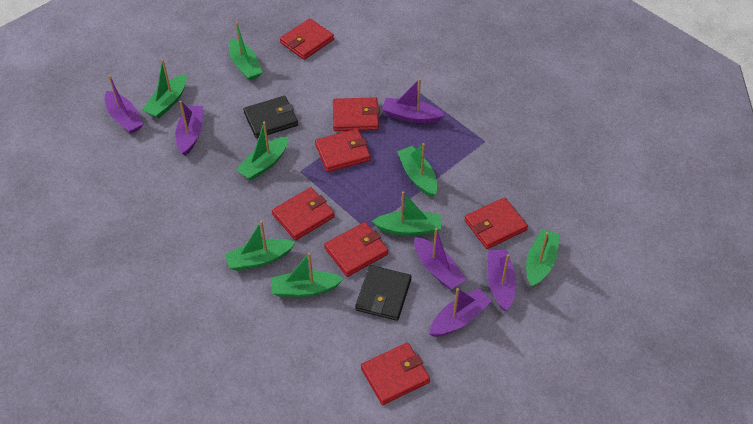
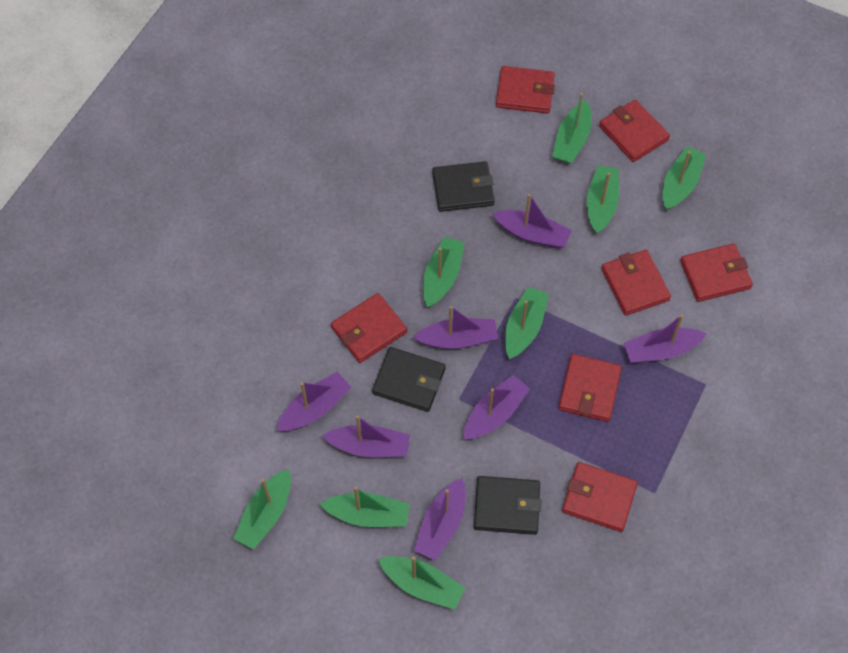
black wallet: [243,96,298,138] [355,265,411,321] = 2 -> [372,347,446,412] [432,161,495,212] [474,476,542,535] = 3
purple boat: [105,75,143,134] [175,101,203,156] [382,78,445,123] [414,228,467,290] [429,288,492,337] [487,250,516,311] = 6 -> [277,372,351,431] [322,415,410,457] [413,306,498,349] [414,478,466,561] [464,375,530,440] [492,194,572,249] [624,314,706,363] = 7

